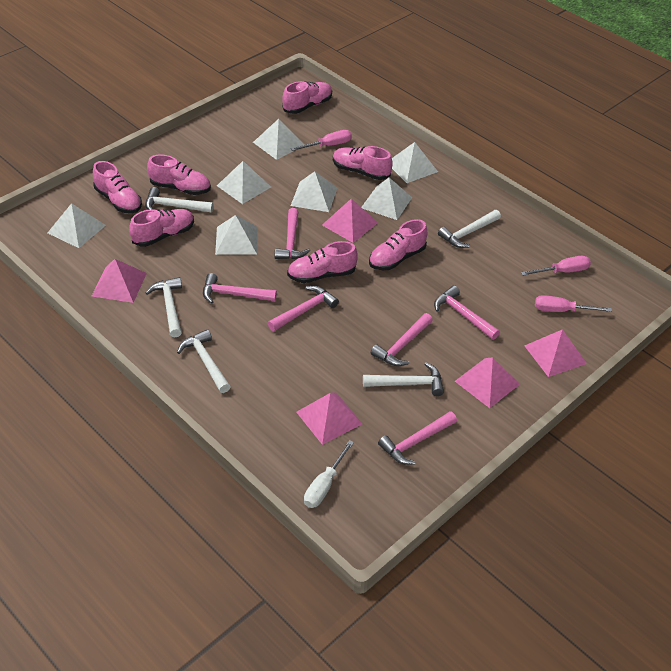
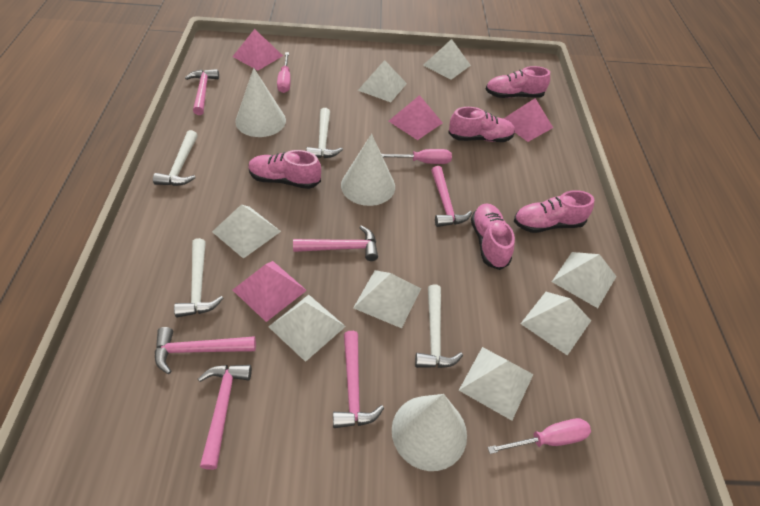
pink pyramid: [92,259,147,303] [296,392,362,445] [322,198,378,243] [455,357,520,408] [524,329,587,377] = 5 -> [232,29,283,71] [233,261,307,322] [389,95,443,140] [503,98,553,142] = 4
pink shoe: [93,161,142,213] [129,209,194,247] [147,155,211,195] [282,81,332,114] [287,241,358,283] [333,146,393,180] [369,219,427,270] = 7 -> [248,150,321,189] [448,107,515,142] [471,204,515,270] [485,66,550,98] [514,190,594,233] = 5
white cone: none = 0 -> [235,68,286,137] [341,134,395,206] [392,394,467,471] = 3
white hammer: [145,187,213,212] [146,277,182,338] [177,329,231,393] [363,363,444,396] [438,210,501,248] = 5 -> [153,130,198,186] [174,238,223,317] [306,108,343,158] [415,284,463,368] = 4
white pyramid: [48,203,106,248] [215,215,258,255] [217,161,271,204] [253,119,304,160] [291,171,337,212] [361,178,412,220] [392,142,438,183] = 7 -> [212,205,281,259] [268,295,346,362] [353,270,421,328] [358,60,407,102] [423,39,471,80] [459,347,533,421] [521,292,591,355] [552,252,617,308] = 8
white screwdriver: [304,440,354,508] = 1 -> none = 0

